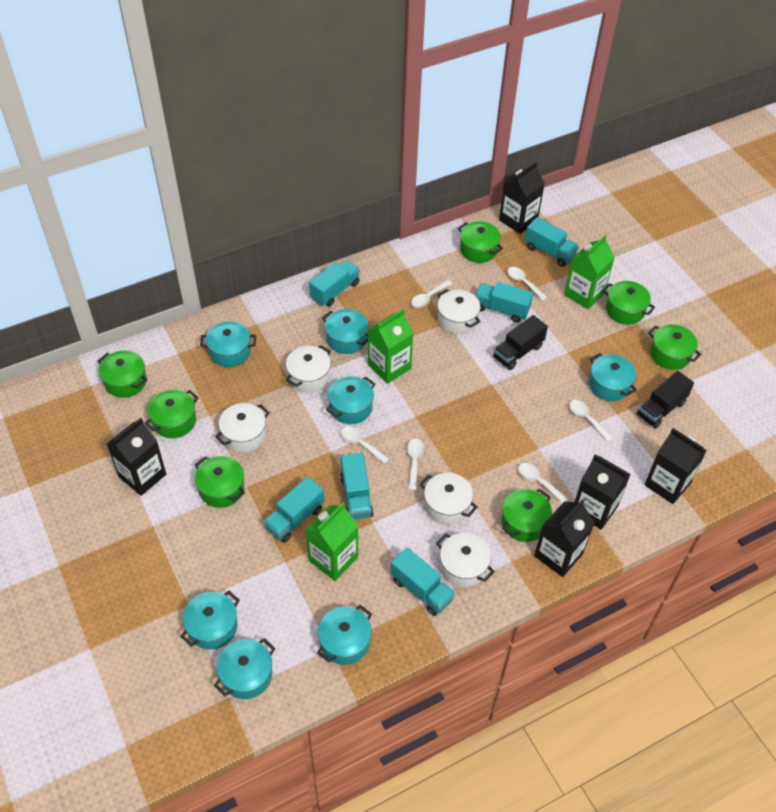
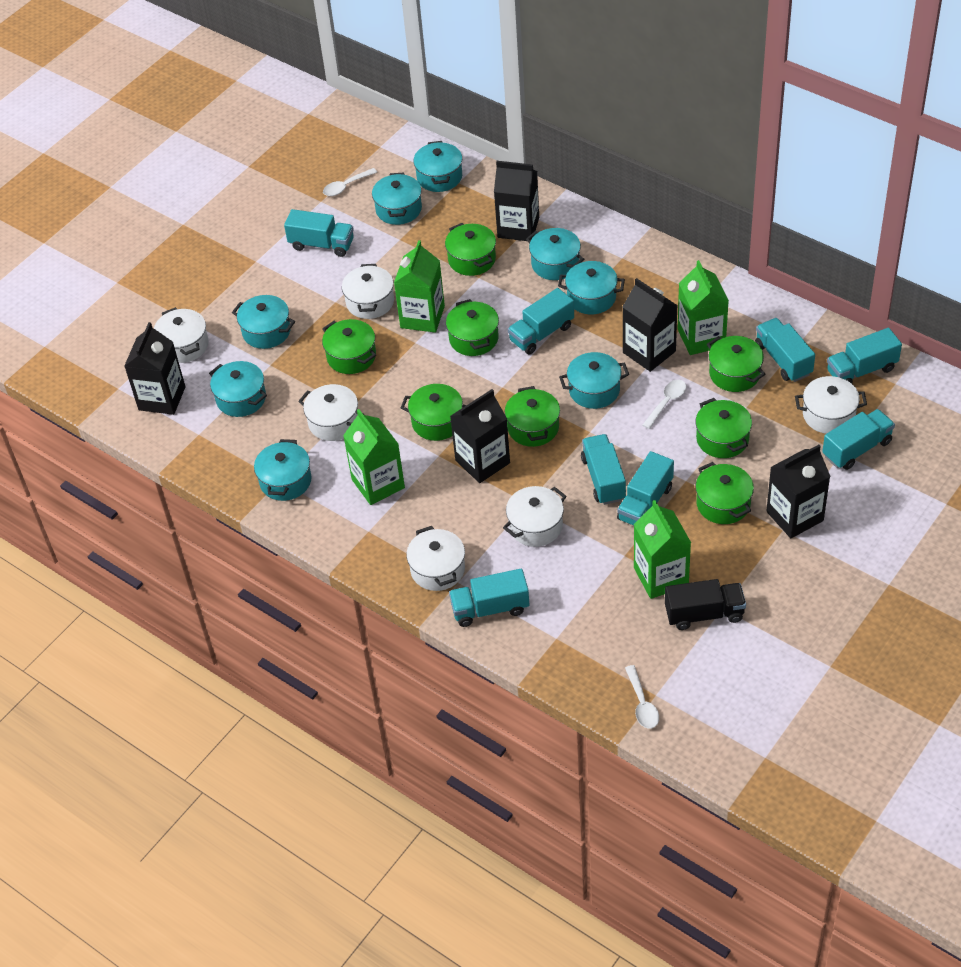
black truck: [493,315,548,370] [637,371,694,429] = 2 -> [665,579,746,630] = 1
green carton: [306,503,358,581] [368,309,414,384] [564,235,615,309] = 3 -> [343,409,405,505] [394,240,445,333] [634,500,691,599] [678,260,729,355] = 4
green pot: [98,350,147,398] [144,389,199,438] [195,456,245,508] [458,221,503,263] [501,489,552,542] [602,281,655,325] [648,324,701,370] = 7 -> [322,319,376,374] [401,384,466,441] [445,223,496,276] [446,299,499,356] [505,386,560,447] [695,398,752,458] [695,462,754,524] [707,336,765,392] = 8
turquoise pot: [180,591,240,650] [200,321,256,367] [214,638,275,699] [317,605,372,665] [322,309,369,354] [326,376,375,424] [589,353,637,401] = 7 -> [209,361,267,417] [232,295,295,349] [254,439,312,501] [372,173,422,225] [413,141,462,192] [526,228,584,280] [558,261,625,314] [559,352,629,409] = 8
turquoise truck: [264,477,325,543] [309,260,360,307] [340,453,374,519] [390,547,455,616] [475,282,533,322] [525,217,579,267] = 6 -> [284,209,354,257] [449,569,529,627] [508,288,574,354] [581,434,626,505] [617,451,674,526] [755,318,815,382] [822,409,895,470] [827,328,902,384] = 8
white pot: [215,403,270,453] [286,345,331,393] [420,473,478,525] [436,533,495,588] [437,289,481,334] = 5 -> [154,307,208,363] [298,384,364,441] [342,264,394,319] [406,526,465,591] [503,486,566,547] [795,376,867,434] = 6
white spoon: [341,427,389,464] [407,439,424,490] [411,280,452,308] [507,267,547,301] [518,463,568,503] [569,400,613,442] = 6 -> [323,168,377,196] [625,665,659,729] [643,380,686,429] = 3

